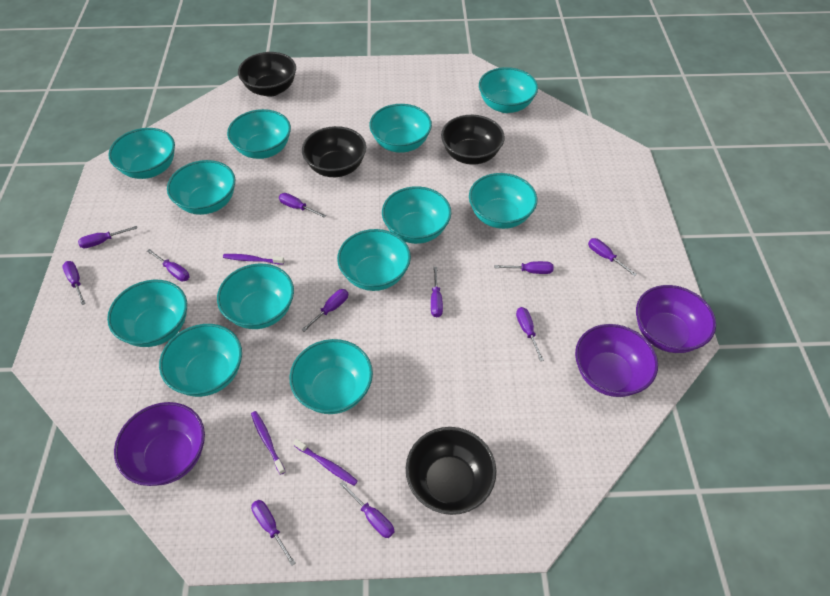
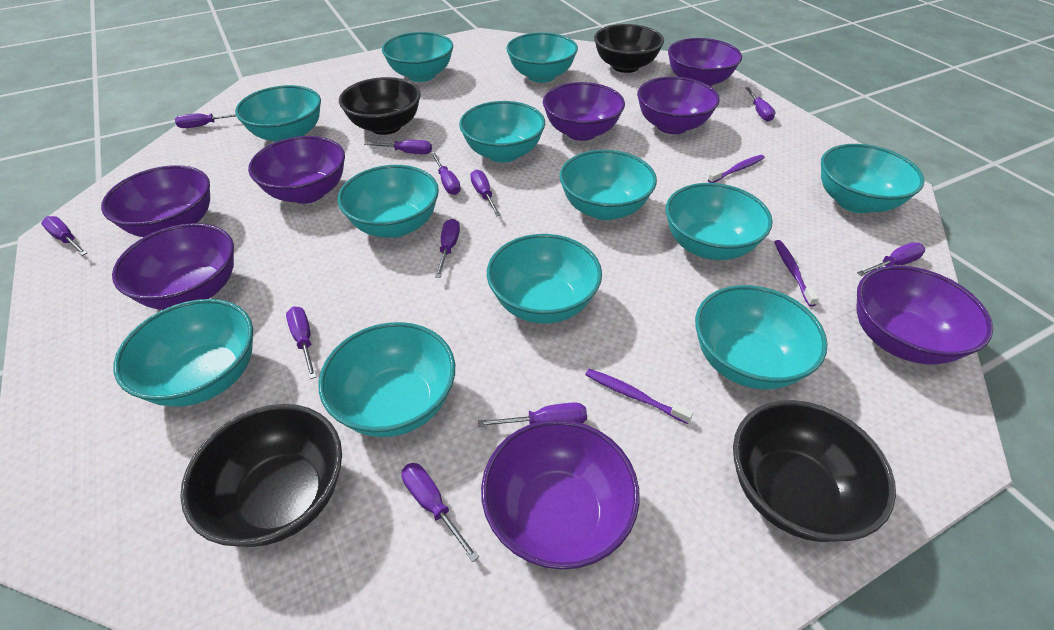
purple bowl: [114,402,205,486] [575,324,658,397] [636,285,716,353] = 3 -> [101,165,210,237] [112,223,234,310] [248,136,345,204] [481,420,640,570] [543,82,625,141] [637,77,720,134] [668,38,742,87] [857,266,993,364] = 8

